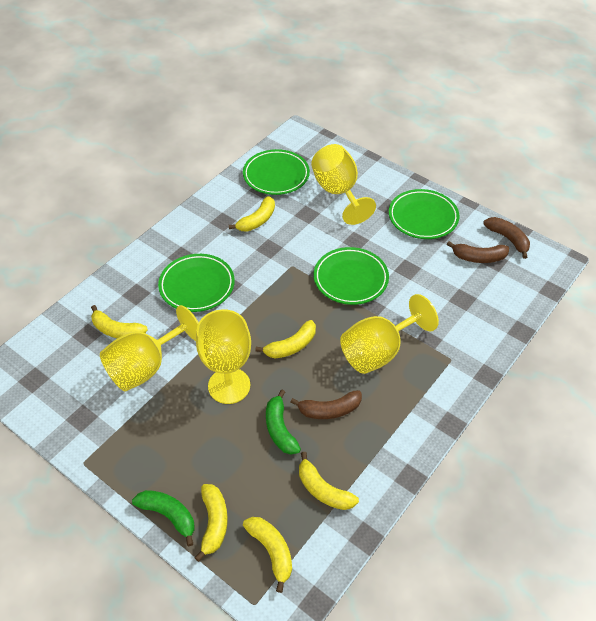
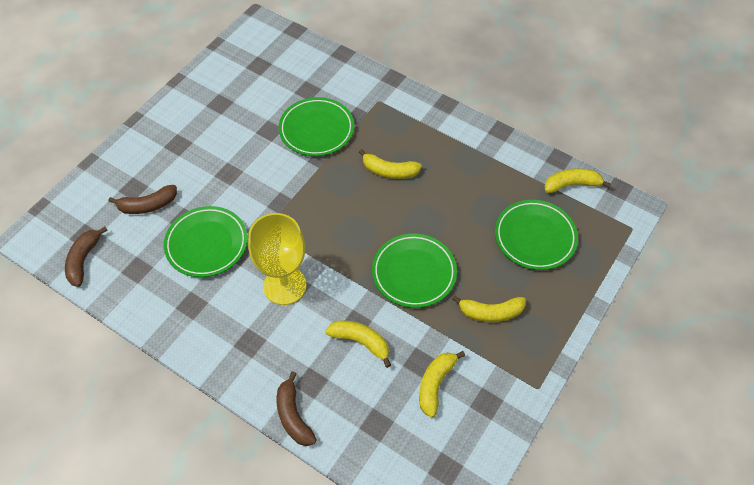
green banana: [132,490,195,546] [266,390,301,455] = 2 -> none = 0
yellow banana: [91,305,148,338] [195,484,228,562] [229,196,275,232] [243,517,292,593] [255,320,316,358] [299,452,359,510] = 6 -> [325,321,391,368] [359,149,422,179] [419,351,465,417] [452,296,526,322] [544,168,611,193] = 5
yellow goblet: [100,305,199,391] [196,309,251,404] [311,144,376,225] [340,294,439,374] = 4 -> [248,213,306,305] = 1

